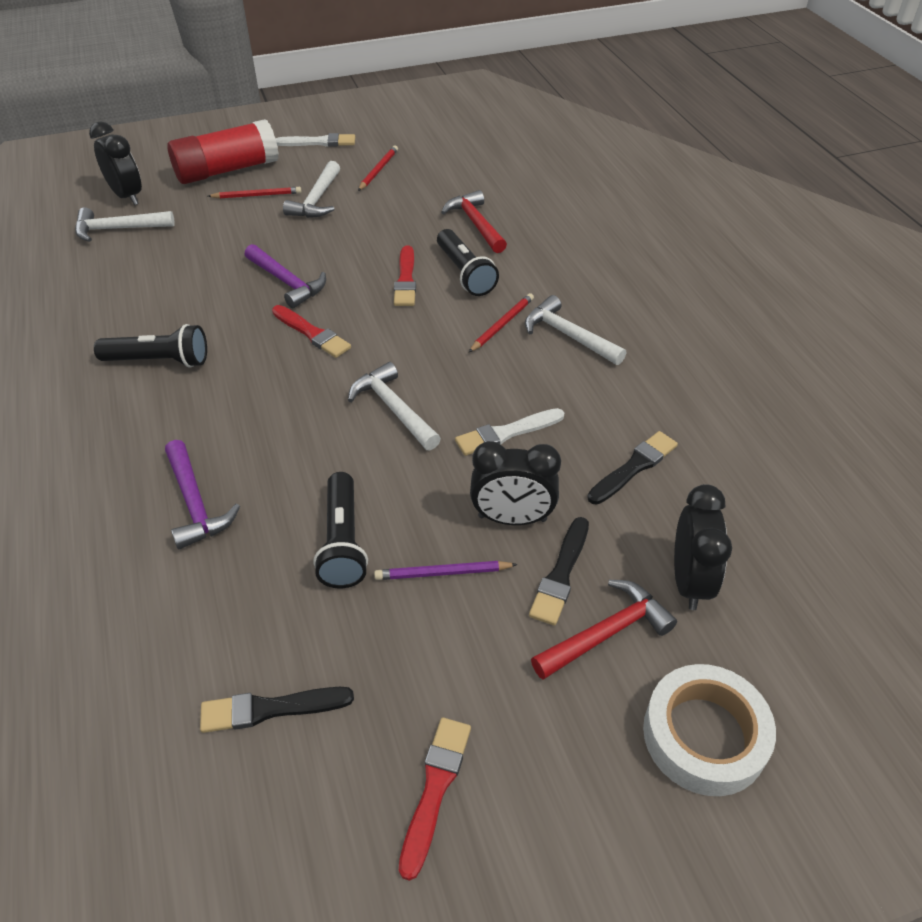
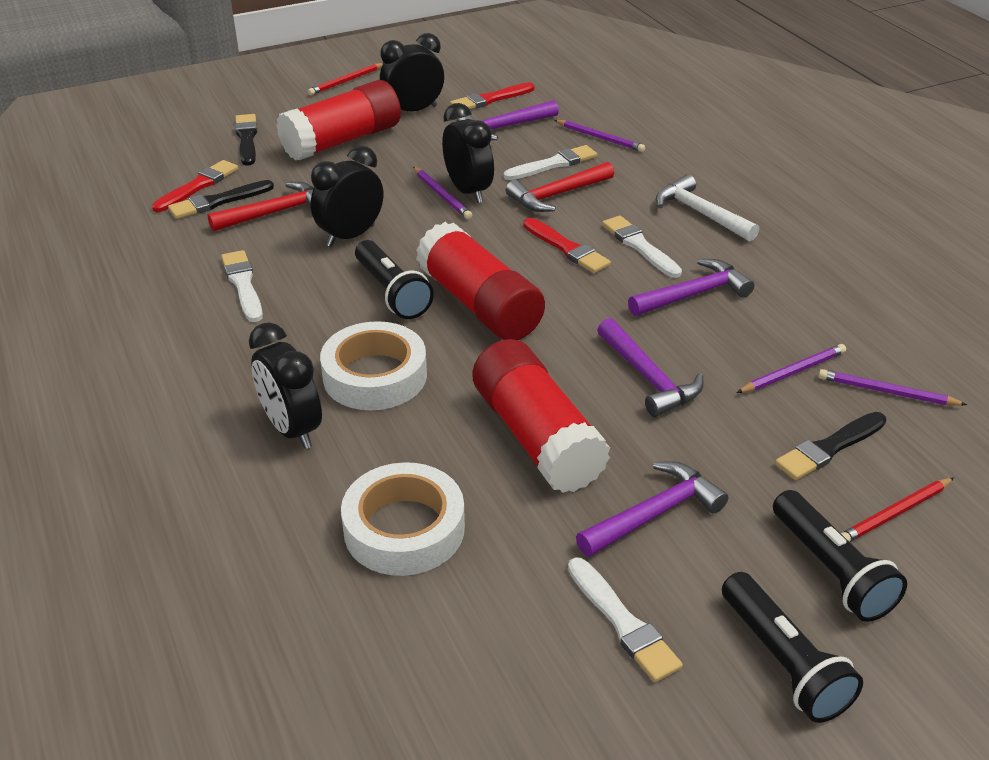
black clock: [89,121,142,205] [470,441,561,525] [674,484,732,610] = 3 -> [249,322,322,449] [311,145,383,247] [380,33,444,111] [442,103,494,203] = 4
purple hammer: [165,440,240,549] [245,244,326,308] = 2 -> [457,100,559,140] [576,461,728,557] [597,318,704,417] [628,259,755,316] = 4
purple pencil: [374,561,518,580] = 1 -> [413,167,472,219] [554,120,645,152] [737,344,846,393] [818,369,967,406] = 4
red glue stick: [167,119,279,184] = 1 -> [276,80,401,161] [416,222,545,340] [473,339,610,493] = 3
red pencil: [208,187,301,199] [358,145,398,191] [468,293,534,353] = 3 -> [308,63,383,95] [841,477,954,542] = 2
white brush: [276,133,355,147] [455,408,564,456] = 2 -> [221,250,263,322] [504,145,597,180] [568,557,683,682] [602,216,682,278] = 4
white hammer: [75,207,175,242] [283,161,340,218] [348,362,441,450] [525,295,626,365] = 4 -> [656,174,759,241] = 1
white tape: [643,664,776,796] = 1 -> [320,321,427,410] [341,462,465,576] = 2

